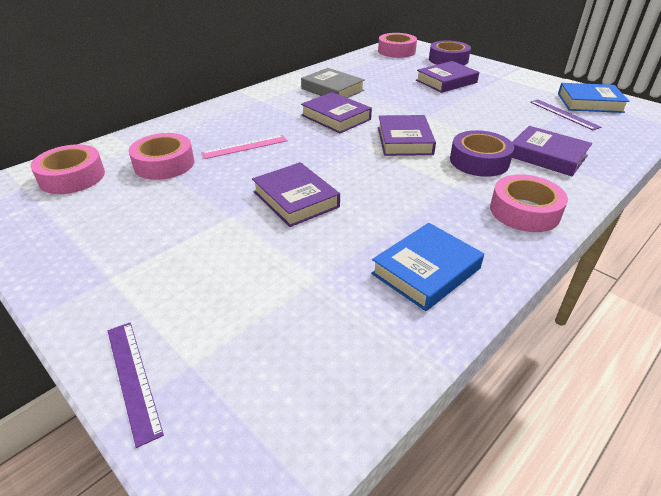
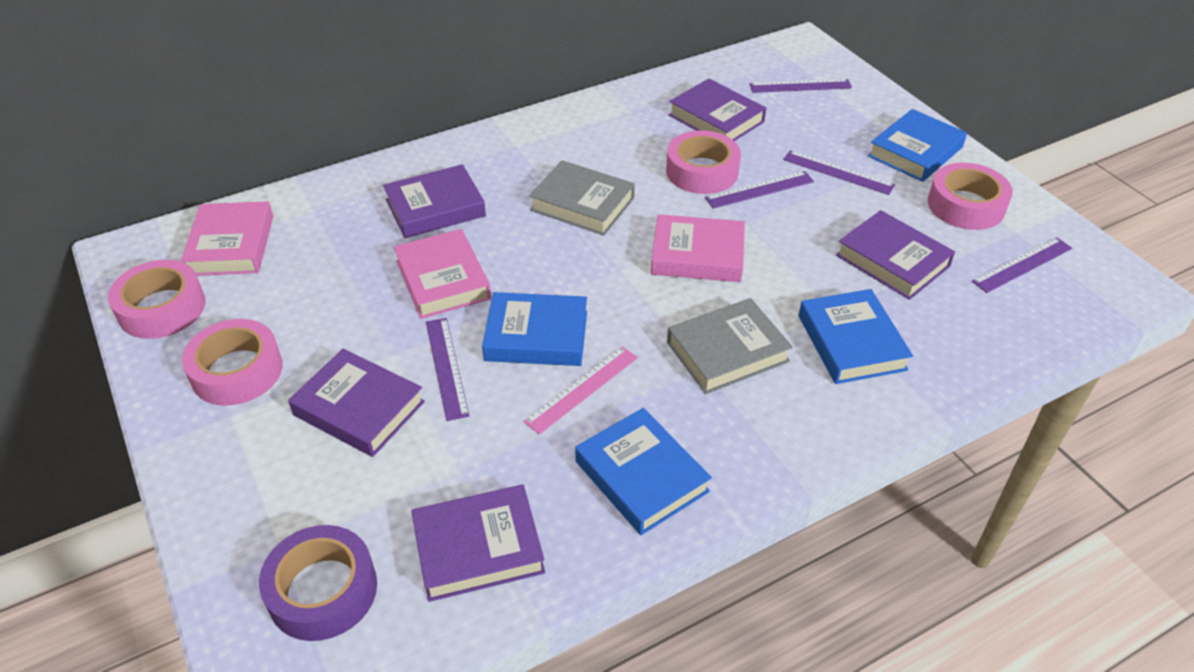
blue book: [371,223,484,311] [558,83,630,113] = 2 -> [482,292,587,366] [575,408,712,535] [799,289,913,384] [868,109,967,182] = 4
grey book: [301,68,365,98] = 1 -> [529,160,635,236] [667,298,793,394] = 2
pink book: none = 0 -> [181,201,273,276] [394,229,491,319] [651,214,745,282] = 3
purple ruler: [108,323,164,448] [530,99,601,130] = 2 -> [426,318,469,421] [705,171,814,209] [750,79,852,93] [783,150,895,195] [972,237,1072,293] = 5
purple tape: [429,40,471,65] [450,130,514,177] = 2 -> [259,525,377,641] = 1

